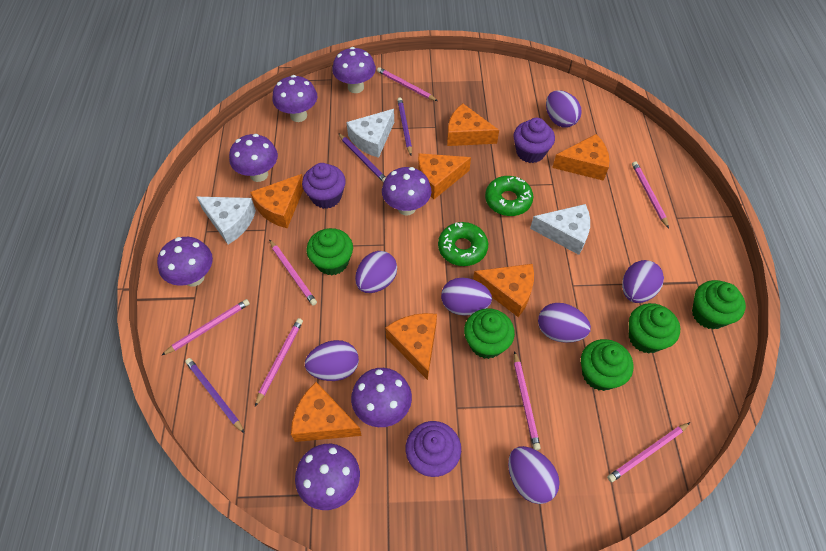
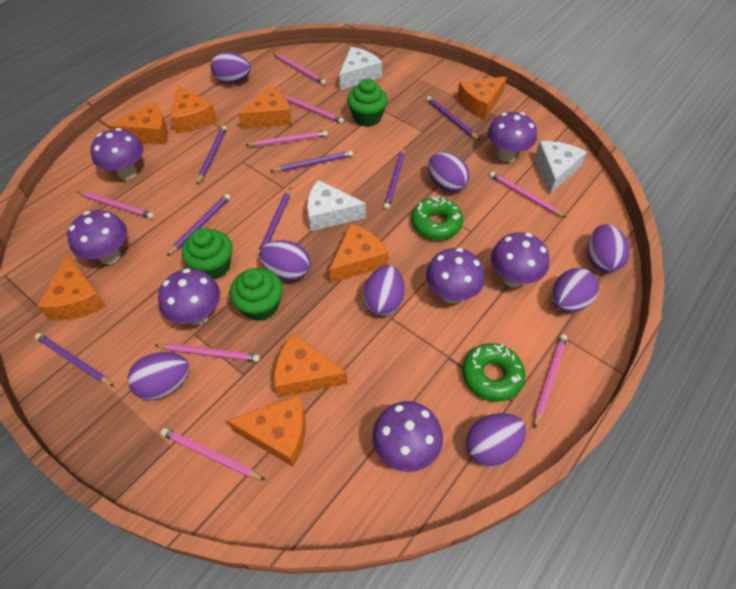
green cupcake: [307,228,353,275] [464,308,515,359] [581,339,633,391] [629,303,680,354] [692,280,746,329] = 5 -> [182,228,232,280] [230,268,283,321] [347,78,388,127] = 3
orange cheese: [250,174,303,228] [291,382,362,442] [385,313,437,380] [418,153,471,199] [447,104,499,146] [473,264,534,317] [552,134,610,181] = 7 -> [37,254,106,320] [108,102,168,145] [170,86,217,133] [227,395,306,467] [238,86,292,129] [274,333,347,398] [329,224,389,283] [457,77,507,120] = 8
pink pencil: [161,299,250,356] [255,318,303,406] [269,240,317,306] [377,67,438,101] [514,351,541,450] [607,422,690,482] [632,161,669,228] = 7 -> [78,192,154,219] [154,343,260,362] [161,428,265,480] [245,131,328,147] [273,53,326,85] [283,95,344,124] [489,172,567,218] [534,334,567,429] = 8
purple cupcake: [302,163,346,209] [406,421,461,477] [513,118,555,163] = 3 -> none = 0
purple egg: [305,340,359,381] [355,251,397,293] [441,278,492,316] [508,446,560,504] [538,303,591,343] [546,90,582,128] [622,260,664,303] = 7 -> [128,352,189,400] [211,52,251,84] [259,240,310,281] [363,265,405,316] [428,152,470,193] [465,413,526,467] [552,268,599,312] [587,224,630,273] = 8
purple pencil: [185,358,244,433] [338,133,386,183] [397,98,412,156] = 3 -> [35,333,115,387] [167,194,231,256] [197,126,227,185] [257,187,291,255] [271,151,353,172] [383,148,405,210] [426,96,480,141] = 7

